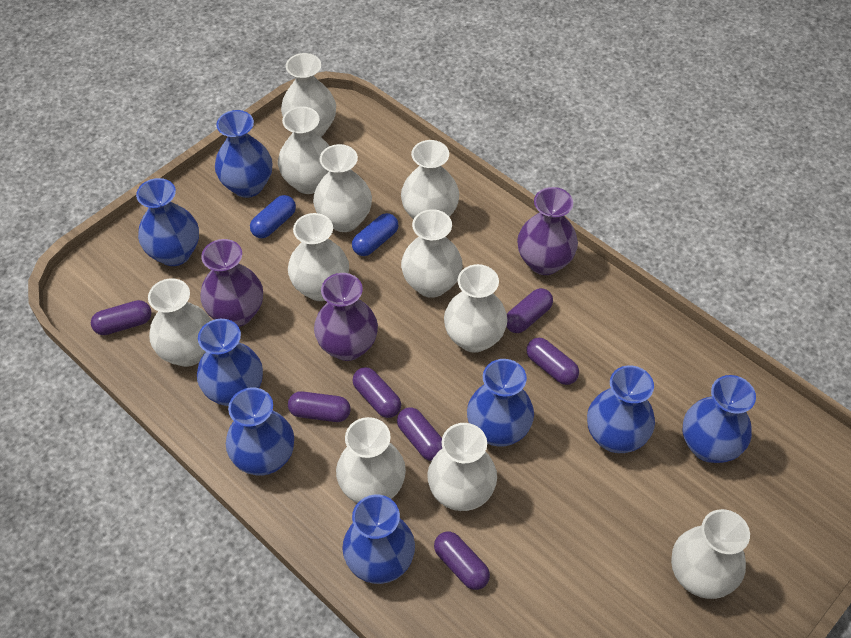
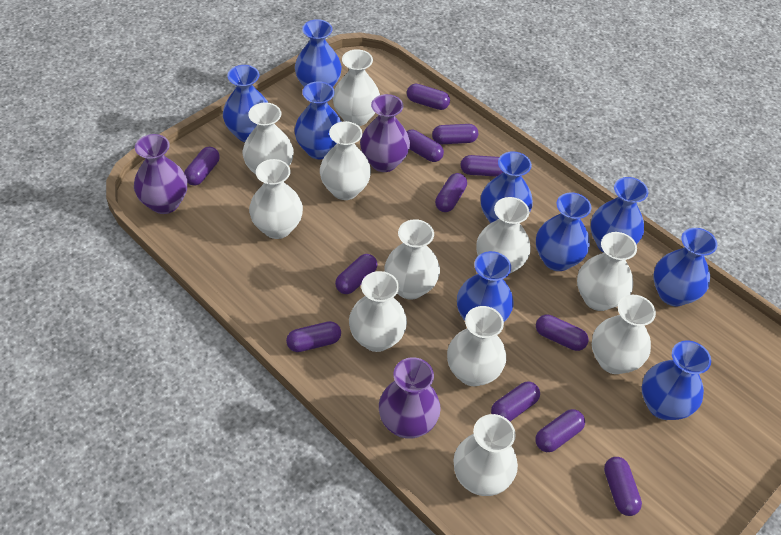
blue capsule: [250,195,296,238] [352,213,398,256] = 2 -> none = 0
blue vase: [136,178,199,266] [197,319,263,406] [215,110,272,198] [226,388,294,476] [342,495,415,584] [467,359,534,447] [587,365,655,453] [683,375,756,463] = 8 -> [223,65,269,142] [295,19,342,87] [295,81,342,159] [457,251,513,322] [481,151,533,224] [536,192,592,271] [591,177,648,253] [642,340,711,420] [653,228,718,306] = 9
purple capsule: [91,300,152,335] [288,391,351,422] [352,367,401,418] [397,408,442,461] [434,532,490,590] [506,288,553,333] [526,338,579,385] = 7 -> [184,147,220,185] [286,321,341,352] [335,254,378,294] [406,130,444,162] [407,84,450,110] [432,124,478,144] [435,173,467,212] [461,155,503,177] [491,382,540,421] [535,409,585,452] [536,315,589,351] [604,457,642,516] = 12

